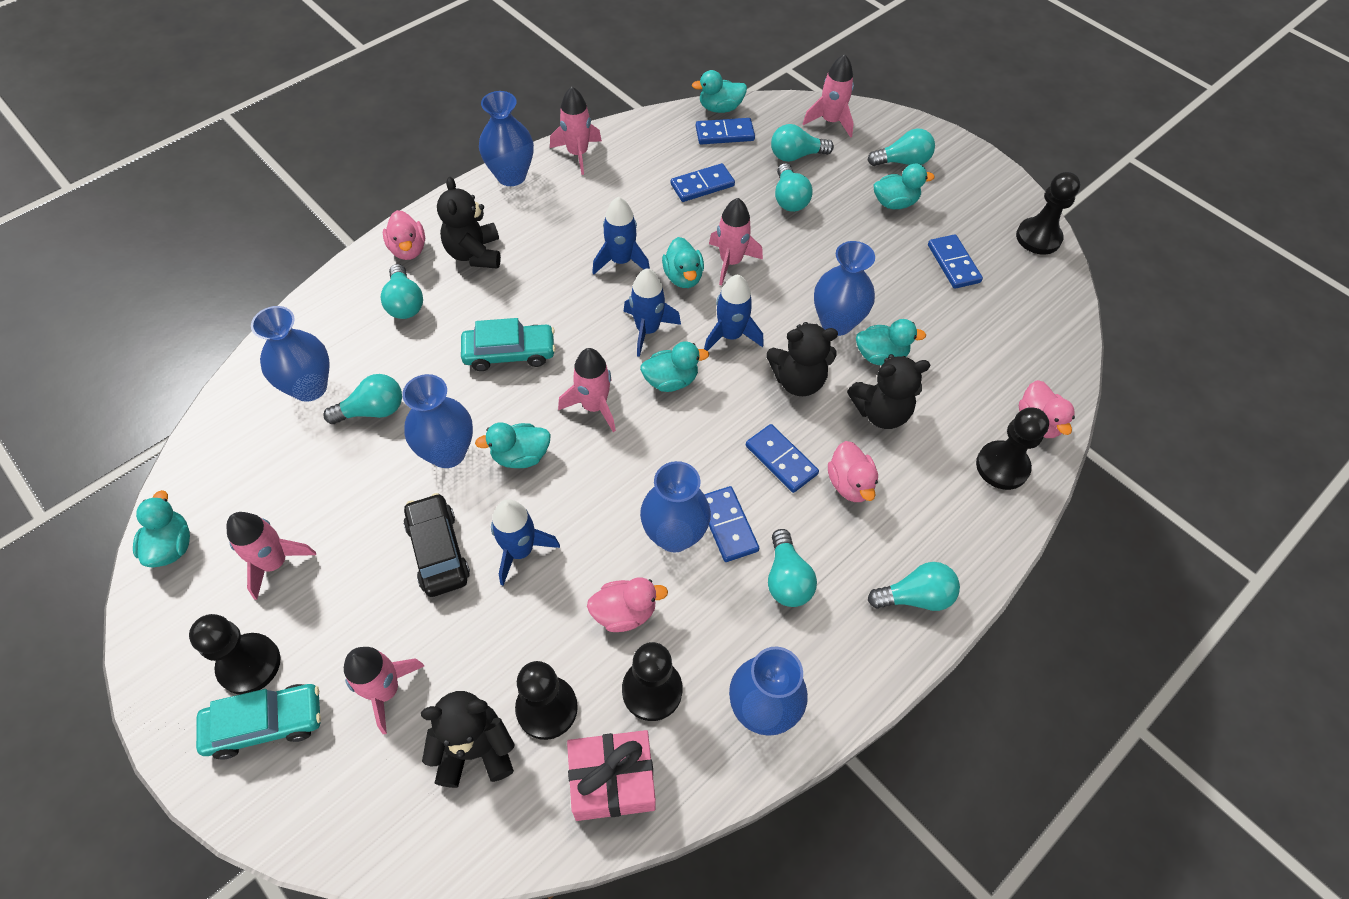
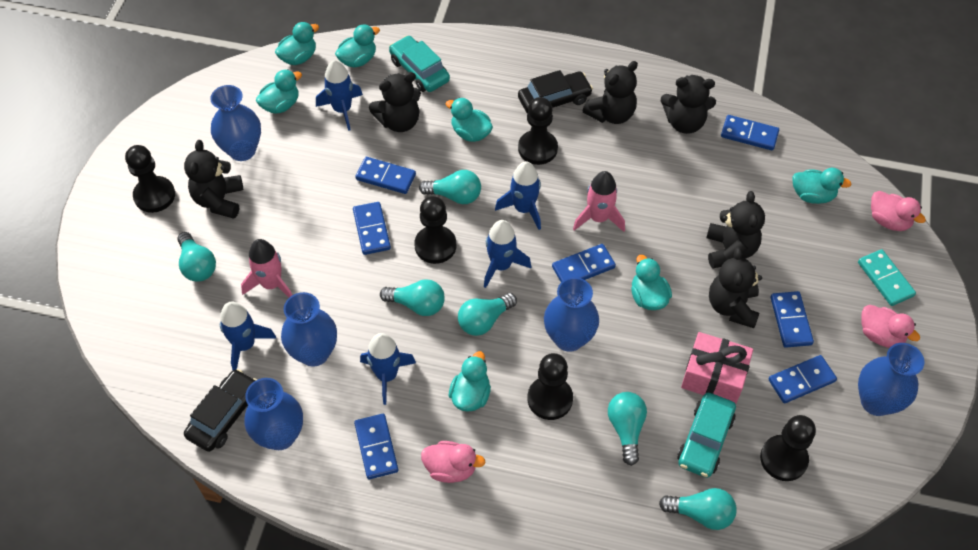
black car: [404,493,470,597] = 1 -> [184,369,257,452] [518,70,593,113] = 2
black teddy bear: [421,691,515,788] [437,177,501,269] [766,322,838,396] [847,354,930,429] = 4 -> [184,140,243,219] [369,72,421,132] [583,61,638,124] [661,75,716,134] [706,191,765,268] [709,247,762,328] = 6
blue domino: [671,163,735,202] [696,118,755,144] [704,486,759,562] [746,424,819,493] [928,234,983,289] = 5 -> [353,202,391,255] [354,414,398,479] [355,157,416,194] [552,244,616,282] [721,115,779,150] [769,355,837,404] [770,291,814,348] = 7
blue rocket: [491,499,560,586] [592,197,650,275] [623,268,681,357] [704,274,764,351] = 4 -> [220,302,276,370] [316,60,363,131] [360,333,416,405] [484,220,531,288] [495,162,541,230] = 5
blue vase: [251,306,330,402] [402,374,473,468] [479,91,534,186] [640,461,711,553] [729,647,808,736] [814,241,875,336] = 6 -> [210,85,261,161] [244,378,303,450] [281,292,337,367] [544,277,599,352] [858,343,924,416] = 5
pink duck: [383,210,425,260] [587,577,668,632] [828,441,878,502] [1019,380,1075,438] = 4 -> [421,441,485,483] [861,305,920,348] [871,191,926,231] = 3
pink rocket: [226,512,316,600] [344,647,424,734] [550,87,602,175] [558,348,616,432] [709,198,763,286] [803,54,854,138] = 6 -> [241,239,292,298] [573,171,625,232] = 2
turquoise domino: none = 0 -> [858,249,916,306] = 1
turquoise light bulb: [323,374,402,424] [381,264,423,319] [768,529,817,607] [771,124,834,162] [775,163,813,212] [868,128,935,166] [868,562,960,611] = 7 -> [177,232,216,282] [380,279,445,316] [419,170,481,204] [458,293,517,336] [608,392,647,466] [659,488,737,530] = 6

